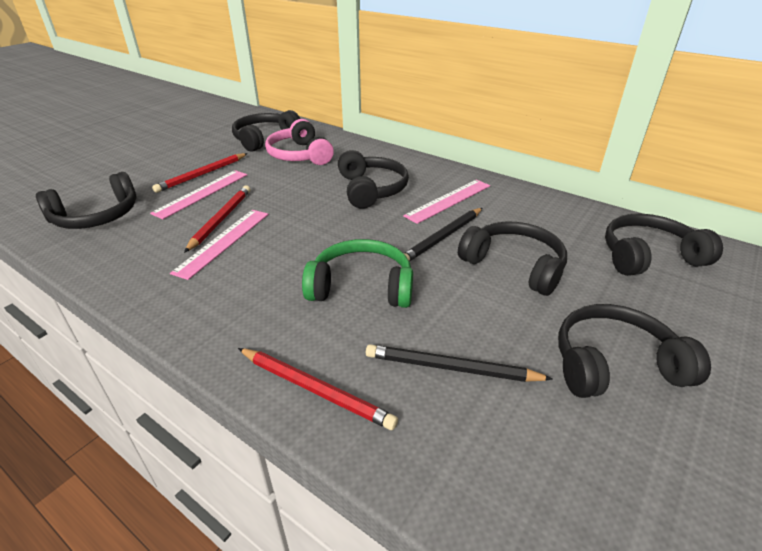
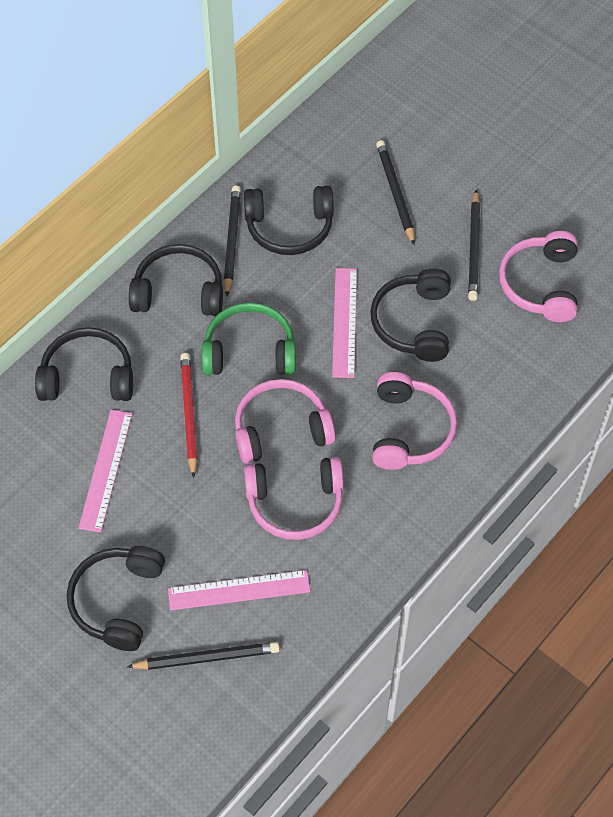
black headphones: [36,172,136,229] [232,110,300,152] [338,150,409,209] [458,222,567,296] [558,304,711,398] [605,214,723,276] = 6 -> [35,327,133,401] [67,546,165,651] [129,244,223,316] [244,186,334,255] [370,269,451,362] = 5
black pencil: [366,344,553,382] [404,208,482,262] = 2 -> [127,642,280,670] [224,185,241,296] [376,140,415,245] [468,190,480,301] = 4
pink headphones: [265,119,334,165] = 1 -> [235,379,336,464] [244,457,344,540] [372,372,457,470] [499,231,577,322] = 4
red pencil: [152,153,248,193] [184,185,251,253] [238,348,398,430] = 3 -> [180,353,198,478] = 1

